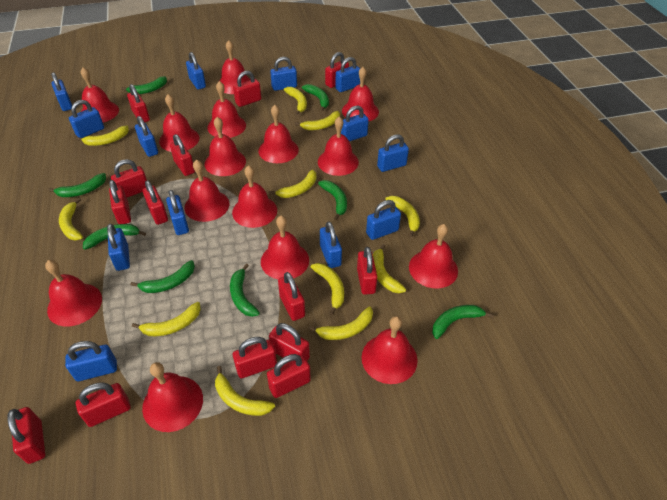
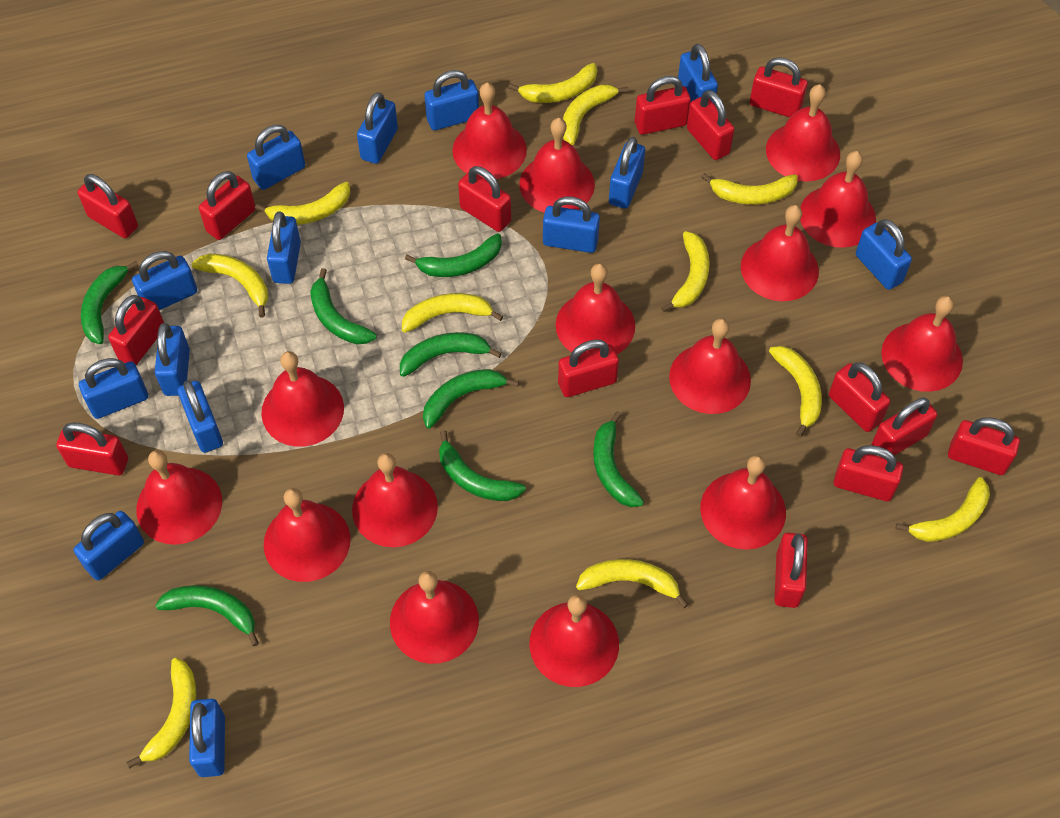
blue padlock: [51,72,72,111] [65,341,117,381] [69,100,104,138] [107,224,130,271] [135,116,158,157] [166,190,189,235] [186,52,206,90] [270,57,297,91] [320,222,342,268] [335,57,360,92] [341,106,369,141] [366,200,401,240] [377,134,409,172] = 13 -> [74,511,144,580] [79,358,148,419] [132,251,197,310] [155,323,190,396] [178,380,223,453] [189,699,225,777] [247,125,305,190] [267,211,301,284] [357,92,398,164] [424,70,479,130] [543,196,600,253] [609,137,645,209] [678,44,718,103] [856,219,912,290] = 14

